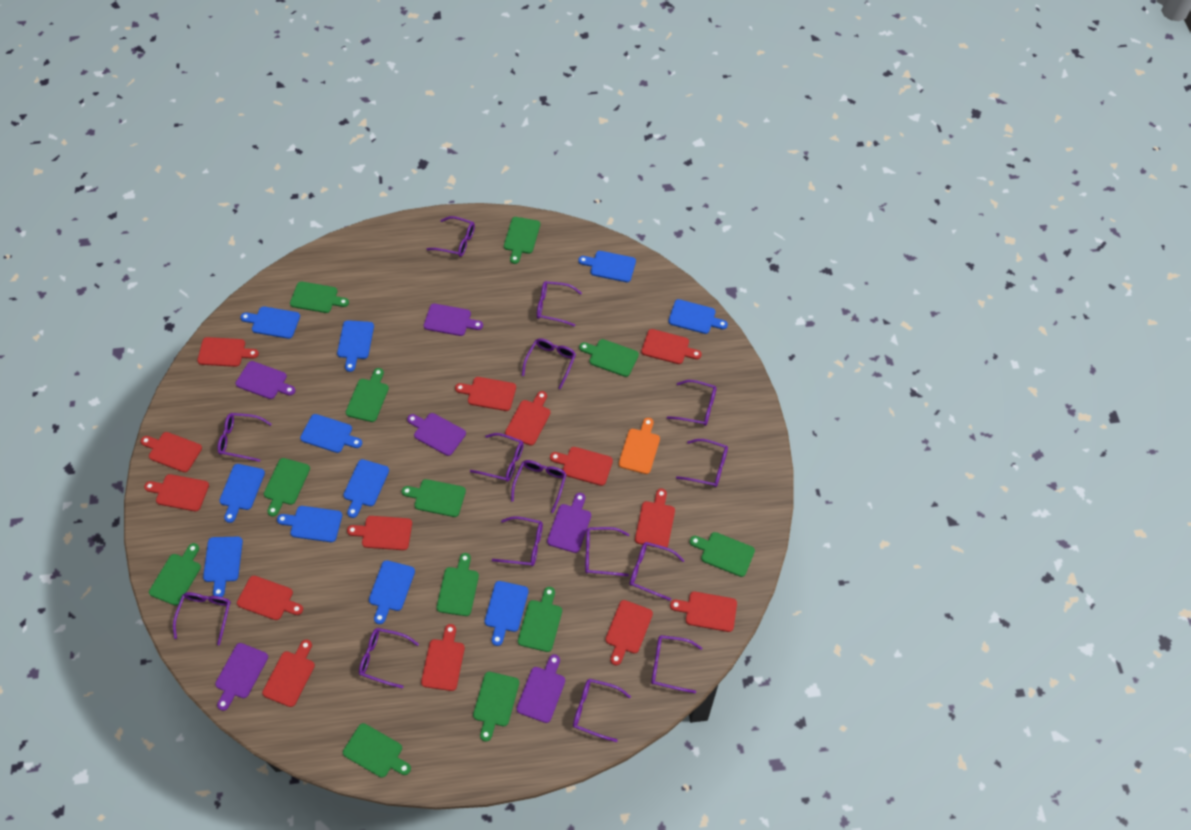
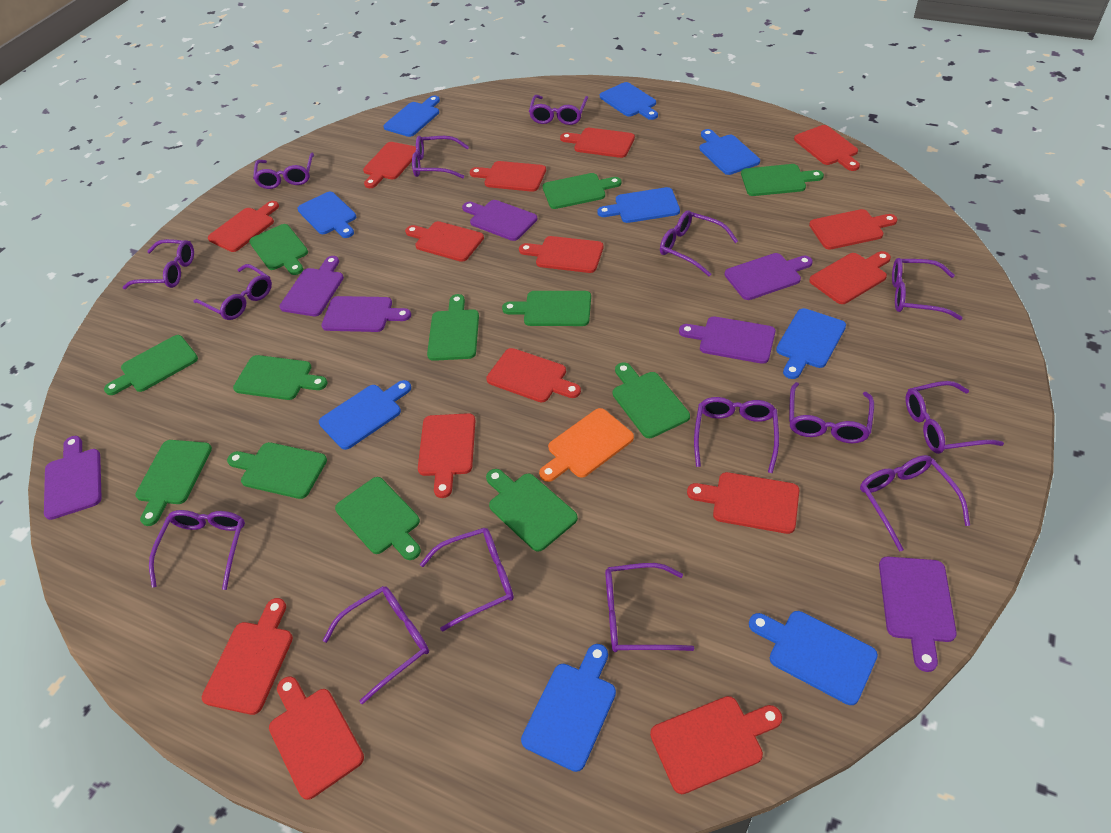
blue cutting board: [203,537,243,597] [219,464,265,523] [240,306,300,339] [277,506,342,542] [300,414,362,453] [337,320,374,372] [343,459,389,518] [369,560,415,624] [485,581,529,646] [578,251,636,282] [668,299,728,334] = 11 -> [297,192,356,238] [319,380,411,450] [383,96,440,137] [521,644,616,772] [597,187,680,223] [600,82,658,120] [699,129,760,175] [749,611,878,705] [776,308,846,379] = 9
purple cutting board: [215,643,268,711] [236,361,295,399] [407,413,466,456] [424,304,483,336] [516,654,565,723] [547,493,591,553] = 6 -> [44,436,102,520] [279,256,344,316] [321,296,411,332] [462,200,537,241] [679,316,775,364] [725,253,813,300] [879,557,957,672] = 7
red cutting board: [141,432,202,472] [144,474,209,511] [197,337,259,367] [237,576,303,620] [262,639,315,707] [347,516,412,550] [421,624,465,691] [455,377,516,411] [505,391,550,446] [550,447,613,486] [605,600,653,665] [635,489,675,547] [641,329,702,364] [670,591,737,632] = 14 -> [202,598,293,715] [208,201,279,252] [269,676,364,800] [363,142,416,188] [405,221,484,262] [418,413,475,498] [470,161,546,192] [486,348,581,402] [519,236,604,273] [560,128,635,158] [650,696,782,794] [687,472,799,534] [794,125,860,171] [809,209,897,249] [809,251,891,304] = 15

